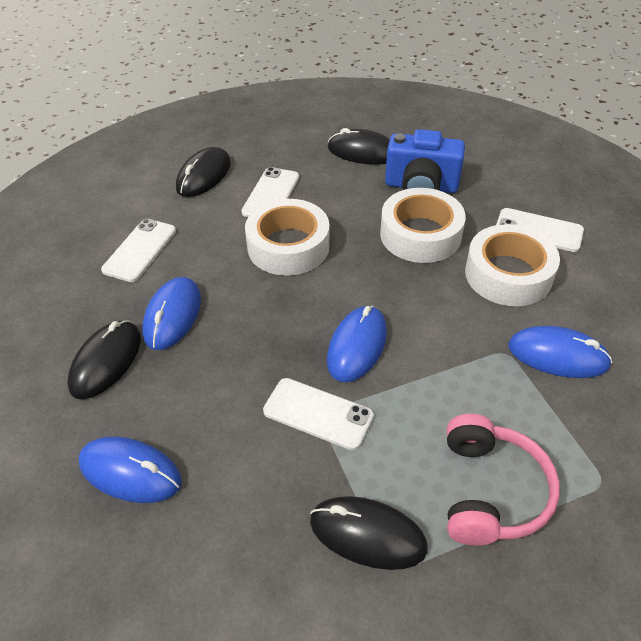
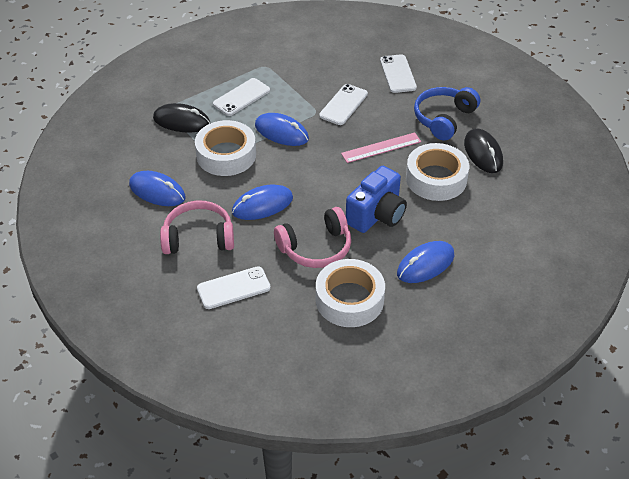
black mouse: [68,320,141,399] [176,147,231,197] [310,496,428,570] [328,128,390,165] = 4 -> [153,103,210,133] [464,128,503,173] = 2
blue headphones: none = 0 -> [414,87,480,141] = 1
pink headphones: [447,414,560,546] = 1 -> [160,201,234,254] [274,207,351,268] = 2
pink ruler: none = 0 -> [341,132,421,163] = 1

